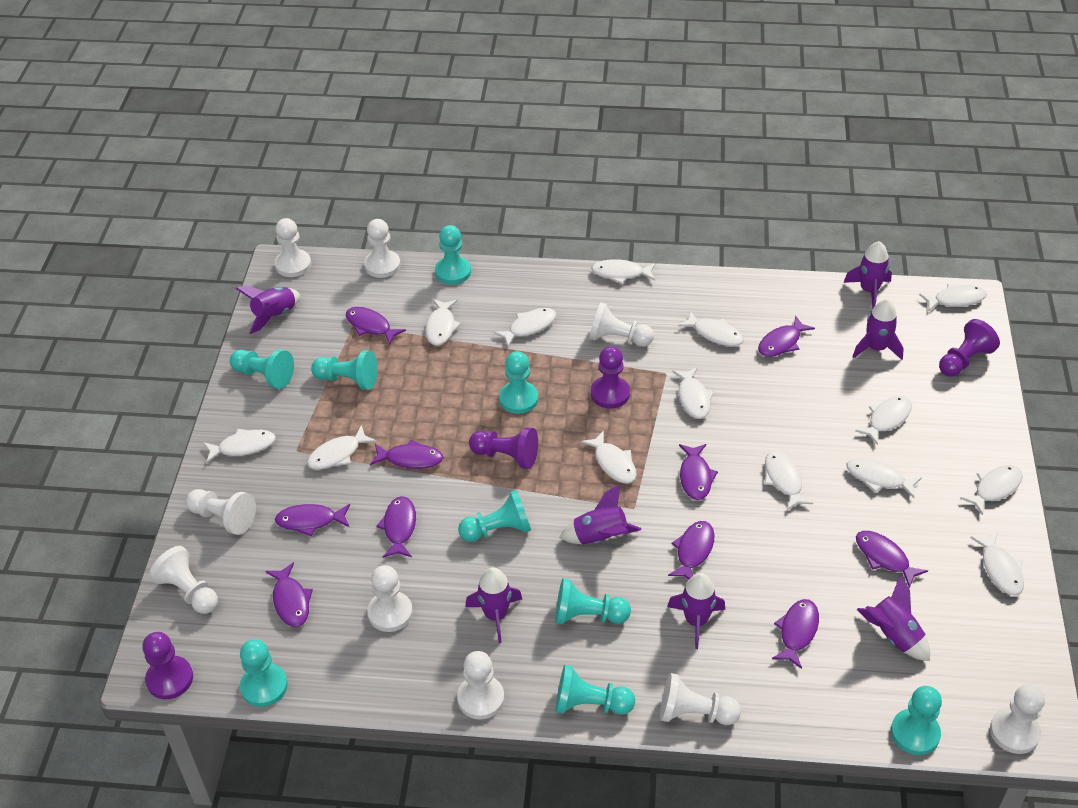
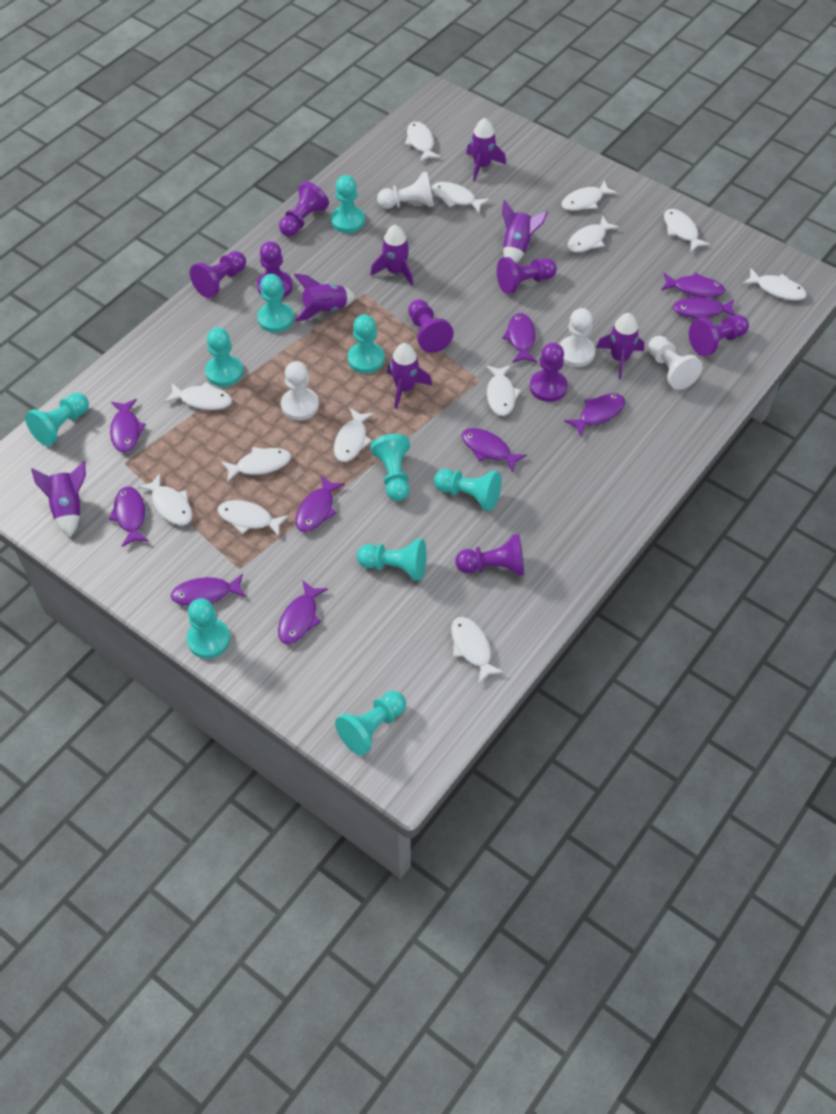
purple pawn: [142,632,193,699] [469,427,538,469] [591,346,630,409] [939,319,1000,376] = 4 -> [190,251,246,298] [257,241,293,298] [279,181,329,237] [408,299,454,353] [455,534,524,576] [497,257,557,294] [530,343,568,402] [689,315,749,356] = 8
turquoise pawn: [230,349,294,389] [240,639,288,707] [311,350,378,390] [435,225,471,284] [458,490,531,542] [499,351,538,414] [555,578,631,624] [555,665,635,715] [891,686,942,755] = 9 -> [25,393,89,446] [187,598,230,659] [205,328,243,387] [257,274,294,332] [331,175,365,233] [335,691,406,755] [348,314,385,374] [357,539,427,581] [370,434,410,501] [434,469,502,511] = 10
white fish: [203,429,276,463] [307,425,377,470] [425,299,461,346] [494,308,556,347] [581,431,637,484] [591,259,656,284] [672,367,714,419] [678,311,744,346] [765,451,813,510] [847,458,922,498] [855,396,912,445] [919,284,987,311] [960,465,1023,515] [970,532,1024,596] = 14 -> [138,473,192,525] [164,382,232,410] [218,500,289,537] [221,447,291,482] [334,408,374,462] [405,122,441,162] [432,182,490,213] [451,617,504,684] [486,365,521,416] [561,180,618,211] [567,215,619,253] [664,209,711,252] [742,268,807,300] = 13
white pawn: [149,546,218,614] [186,489,256,535] [275,218,311,277] [364,219,401,278] [367,565,413,632] [457,651,504,719] [589,302,654,347] [660,673,741,725] [990,684,1045,754] = 9 -> [281,361,319,421] [377,172,434,209] [559,308,595,367] [648,336,703,390] = 4

